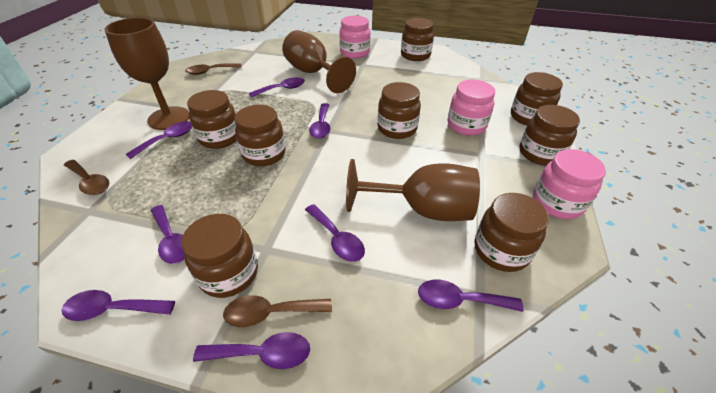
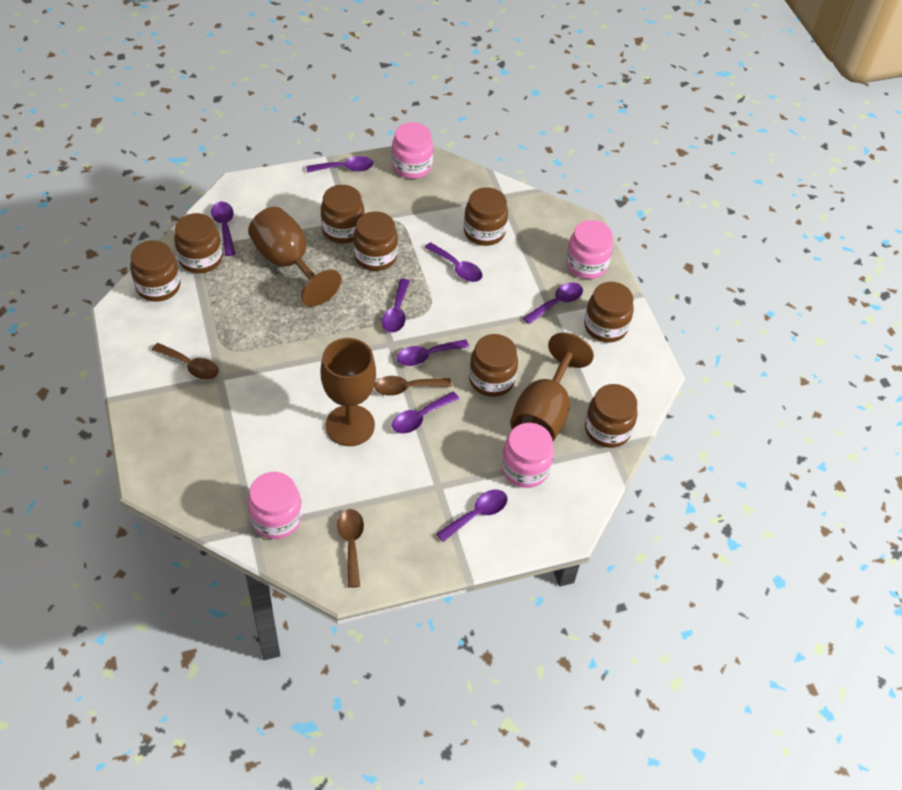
pink jar: [339,16,371,59] [448,80,495,136] [533,149,606,219] = 3 -> [248,472,302,539] [392,122,433,179] [501,423,554,488] [566,220,613,279] = 4

